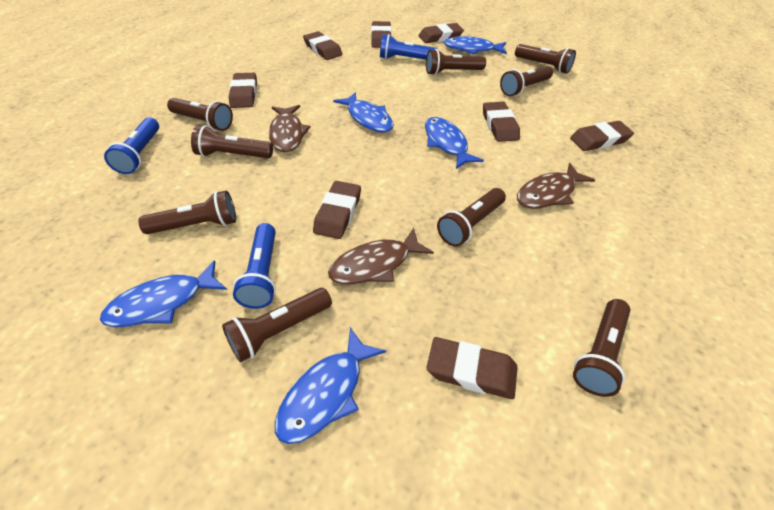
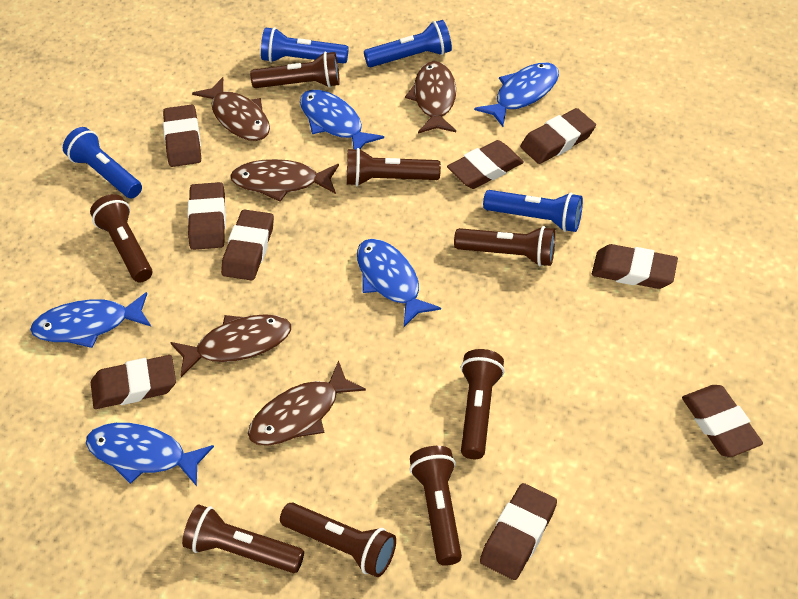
blue flashlight: [104,118,159,174] [233,223,276,309] [380,34,437,60] = 3 -> [63,127,142,199] [261,27,349,64] [364,20,452,67] [483,190,583,232] = 4
brown eraser: [229,73,257,108] [303,31,343,60] [313,181,361,239] [371,21,391,48] [418,23,464,43] [427,337,518,399] [483,102,520,142] [570,121,634,151] = 8 -> [91,355,176,409] [163,104,201,167] [187,182,226,250] [221,210,274,280] [447,140,524,189] [480,483,557,580] [520,108,596,164] [592,244,678,289] [682,385,763,457] = 9
brown fish: [269,105,311,152] [328,228,434,284] [517,163,595,209] = 3 -> [170,314,291,377] [192,77,270,141] [230,159,339,202] [248,361,366,445] [405,61,456,133] = 5
brown flashlight: [138,191,236,234] [167,98,233,131] [191,125,273,158] [222,288,332,362] [426,49,486,75] [437,188,506,247] [500,66,553,96] [515,44,576,74] [573,299,631,397] = 9 -> [90,194,152,282] [182,505,304,573] [250,52,340,88] [280,503,396,577] [347,148,441,186] [410,446,462,566] [454,226,555,266] [461,349,505,459] = 8

